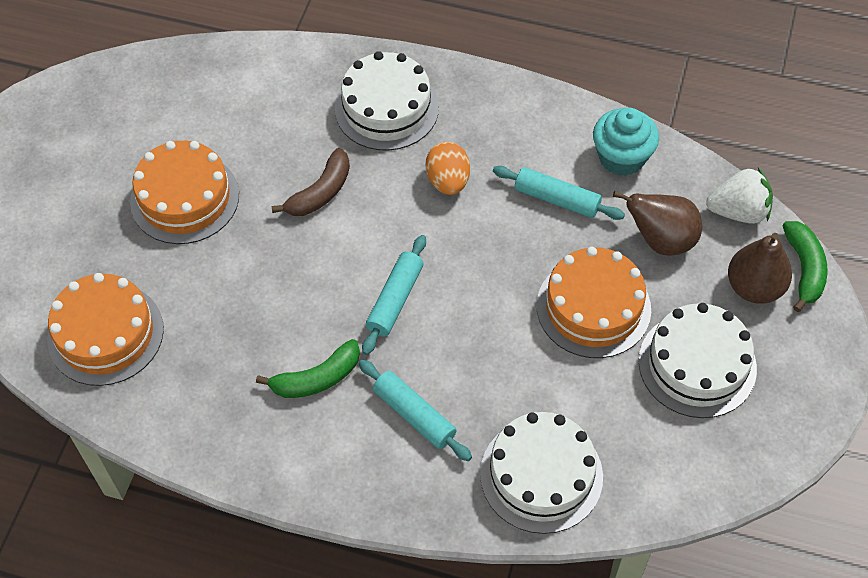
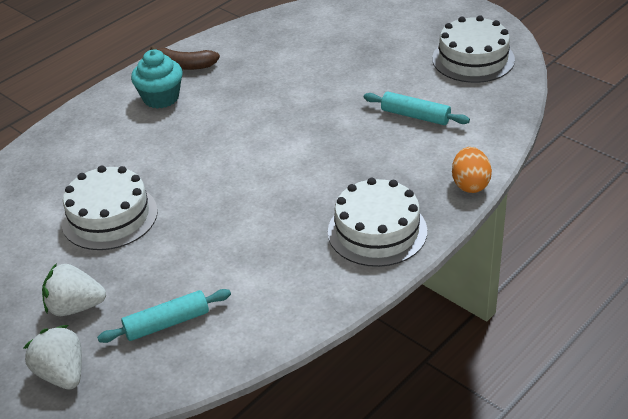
brown pear: [613,191,702,256] [728,233,792,304] = 2 -> none = 0
green banana: [256,339,360,398] [782,221,827,312] = 2 -> none = 0
orange cake: [47,273,164,386] [130,141,239,244] [537,247,651,358] = 3 -> none = 0
turquoise rolling pin: [359,360,472,461] [362,235,426,355] [493,166,625,220] = 3 -> [97,289,231,343] [364,92,470,125] = 2
white strawberry: [706,167,773,224] = 1 -> [24,325,82,390] [42,263,106,316] = 2

